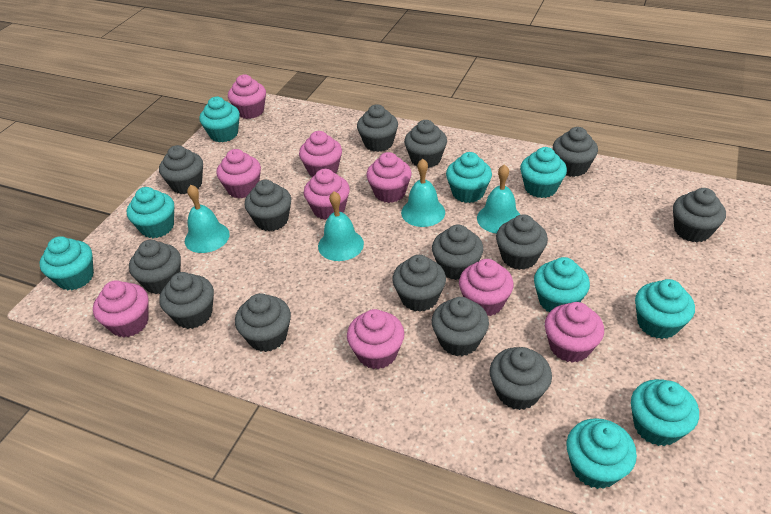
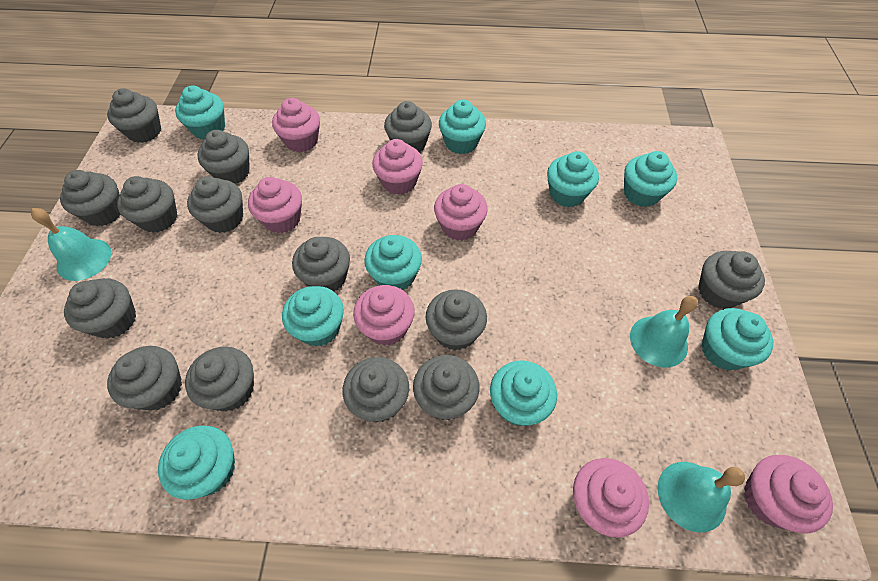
pink cupcake: [93,281,149,338] [216,149,261,199] [228,75,266,119] [299,131,342,177] [304,169,350,220] [347,309,404,369] [366,152,412,203] [459,259,514,316] [545,302,604,363] = 9 -> [248,177,302,233] [272,98,320,152] [353,285,415,346] [372,139,423,195] [434,184,488,241] [573,458,649,538] [744,455,833,534] = 7
turquoise bell: [185,185,230,253] [318,191,364,261] [401,159,445,227] [477,164,520,234] = 4 -> [31,208,111,281] [630,296,698,367] [658,462,745,533] = 3

